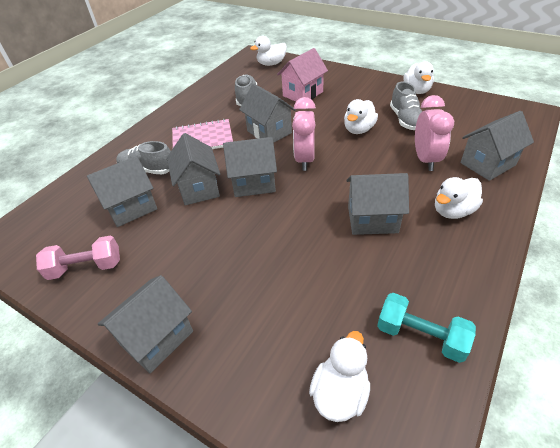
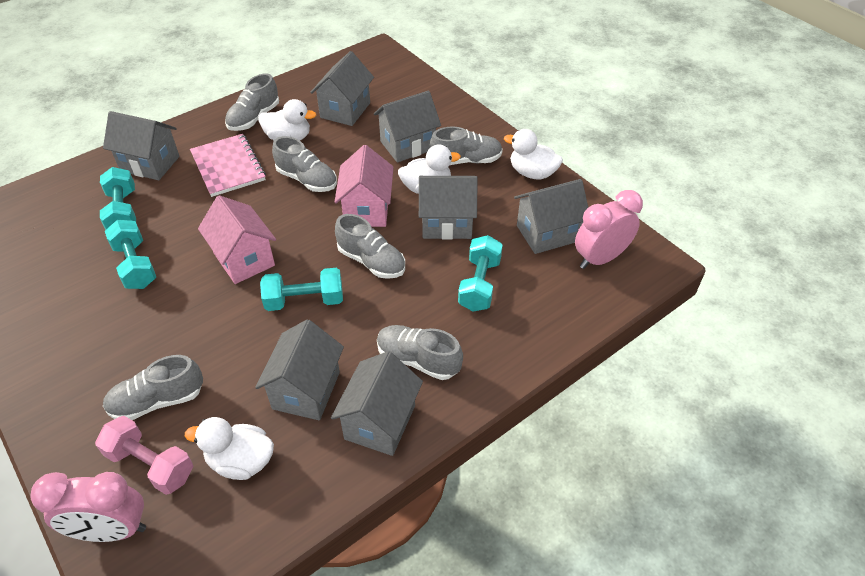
grey shoe: [116,141,171,174] [235,74,257,106] [390,82,422,130] = 3 -> [103,355,203,420] [225,73,279,131] [272,136,337,192] [335,214,405,279] [377,325,463,380] [429,126,503,165] = 6
pink house: [277,48,328,102] = 1 -> [198,195,276,284] [334,145,394,227] = 2
turquoise dumbbell: [377,293,476,363] = 1 -> [100,167,136,230] [105,220,156,289] [260,268,343,311] [458,235,503,312] = 4
white duck: [250,36,287,66] [309,331,370,422] [344,99,378,134] [403,61,434,94] [435,177,483,219] = 5 -> [185,417,274,480] [258,99,316,140] [398,145,461,194] [504,129,563,180] = 4

